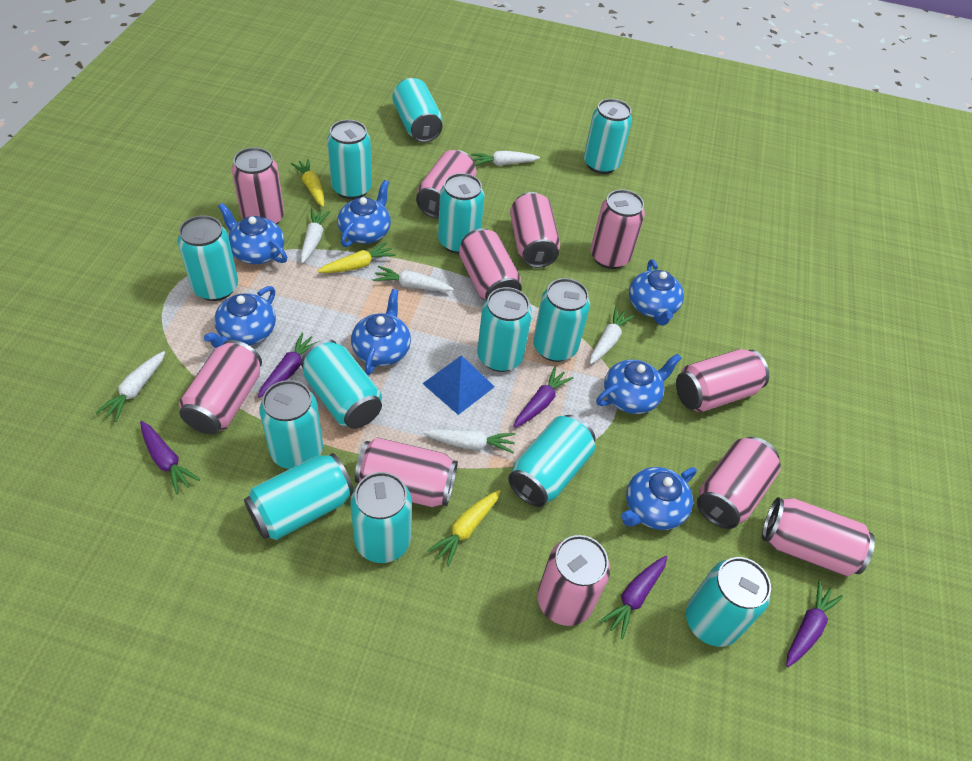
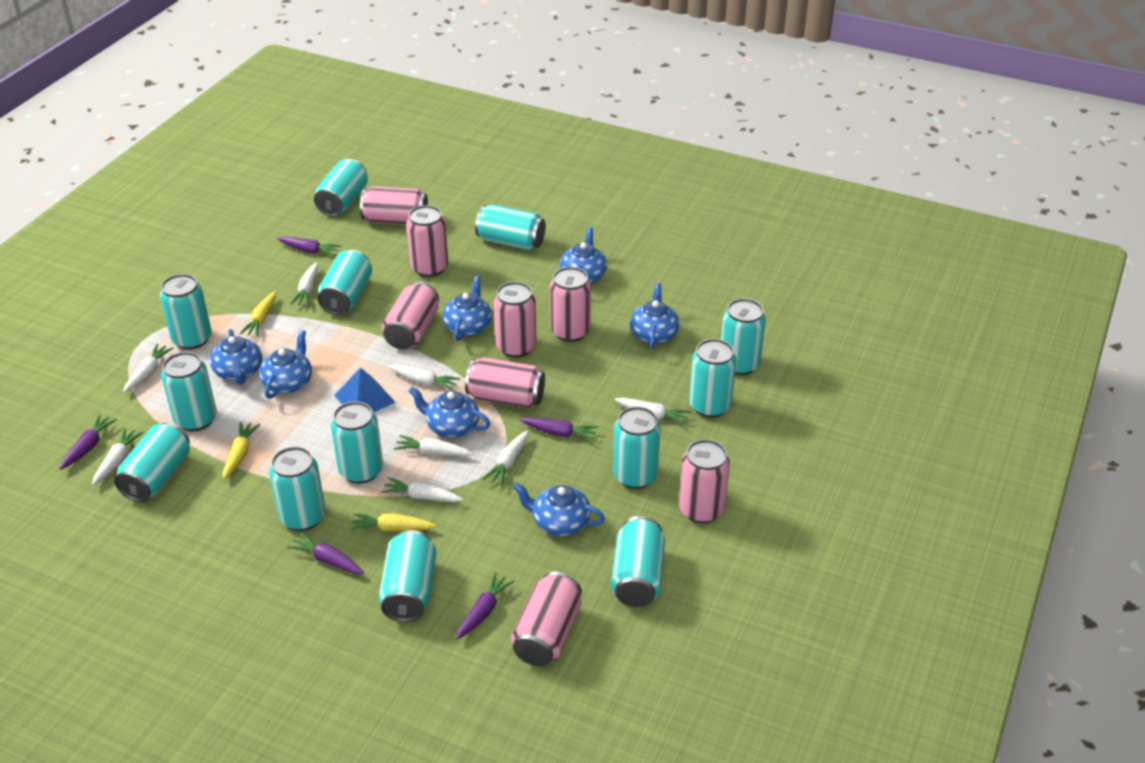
pink can: [179,340,262,434] [232,147,284,224] [355,437,458,507] [416,150,476,218] [459,228,522,301] [510,192,560,268] [537,535,610,626] [591,189,645,269] [676,349,769,412] [697,437,781,529] [762,497,875,576] = 11 -> [360,186,428,225] [382,282,439,349] [406,205,448,277] [465,357,545,408] [494,282,537,358] [511,572,582,666] [550,267,591,342] [679,439,730,523] = 8
white carrot: [95,351,165,422] [300,208,331,263] [373,266,454,292] [423,429,515,454] [471,151,540,166] [590,307,634,364] = 6 -> [92,428,143,486] [123,343,174,393] [290,262,318,306] [381,477,463,502] [388,365,460,391] [394,435,474,457] [483,430,529,486] [615,398,691,425] = 8

